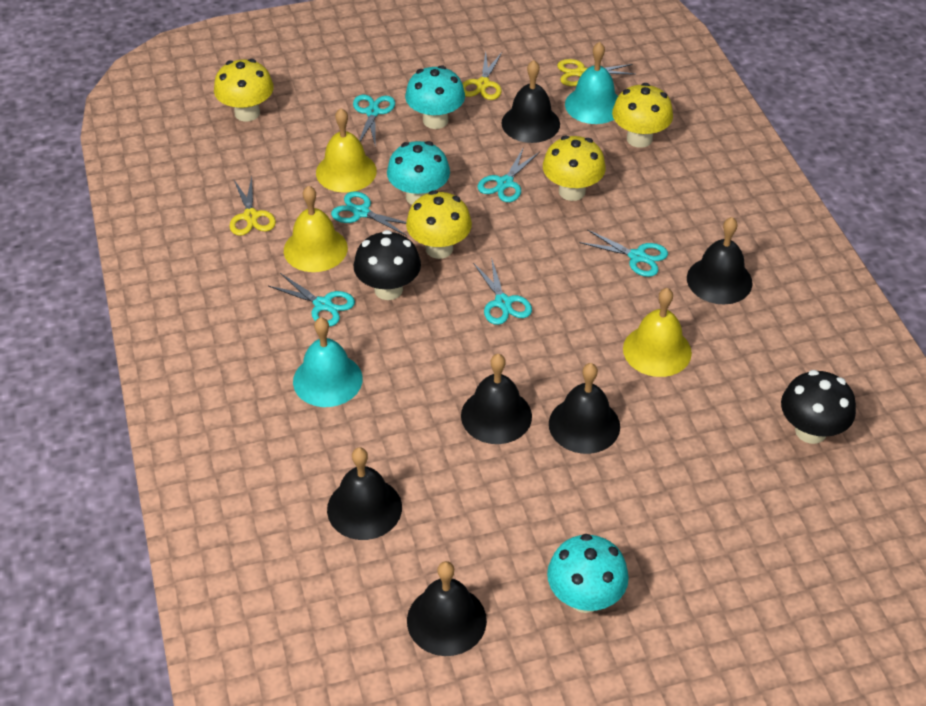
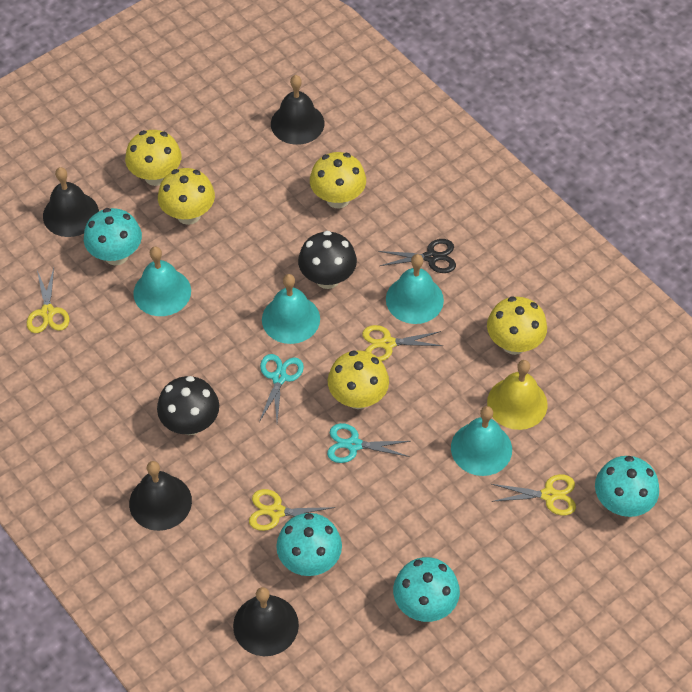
black bell: [327,447,402,540] [407,561,487,656] [461,354,532,444] [501,60,560,143] [549,363,620,454] [687,217,753,305] = 6 -> [43,167,99,237] [129,461,192,531] [233,587,299,656] [271,75,324,145] = 4
black scissors: none = 0 -> [378,239,456,273] = 1
turquoise bell: [293,317,363,407] [565,42,618,124] = 2 -> [133,246,191,316] [262,274,320,344] [386,254,444,324] [451,406,512,476] = 4
turquoise mushroom: [387,141,450,205] [405,65,465,129] [547,534,629,613] = 3 -> [84,208,142,265] [276,513,342,576] [393,557,460,622] [595,456,659,517] = 4
turquoise scissors: [268,273,355,326] [331,191,407,236] [353,95,395,148] [473,260,532,325] [477,147,540,202] [579,229,668,277] = 6 -> [259,354,304,422] [327,423,410,463] = 2
yellow bell: [284,186,348,272] [316,108,377,193] [623,288,692,377] = 3 -> [487,360,548,430] = 1
yellow mushroom: [214,59,274,122] [406,191,472,259] [543,136,606,201] [612,83,673,148] = 4 -> [125,130,182,186] [158,168,215,225] [310,152,366,209] [328,350,389,409] [487,297,547,355] = 5
yellow scissors: [229,177,276,236] [462,52,502,100] [557,59,634,86] = 3 -> [27,268,69,333] [249,489,335,531] [362,325,443,361] [492,474,576,515] = 4

